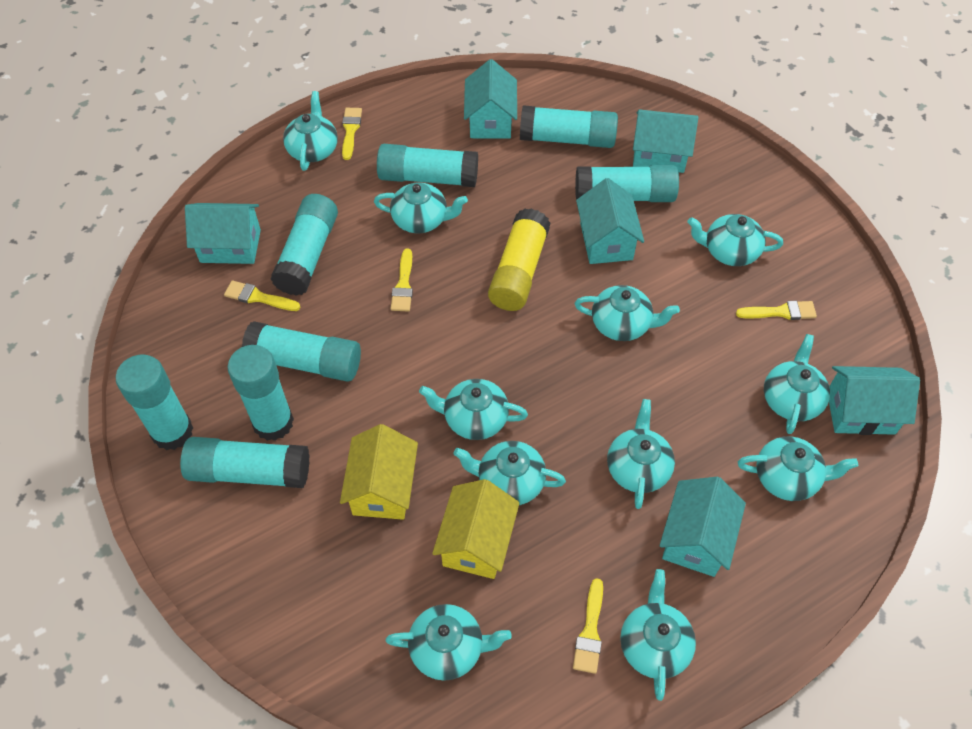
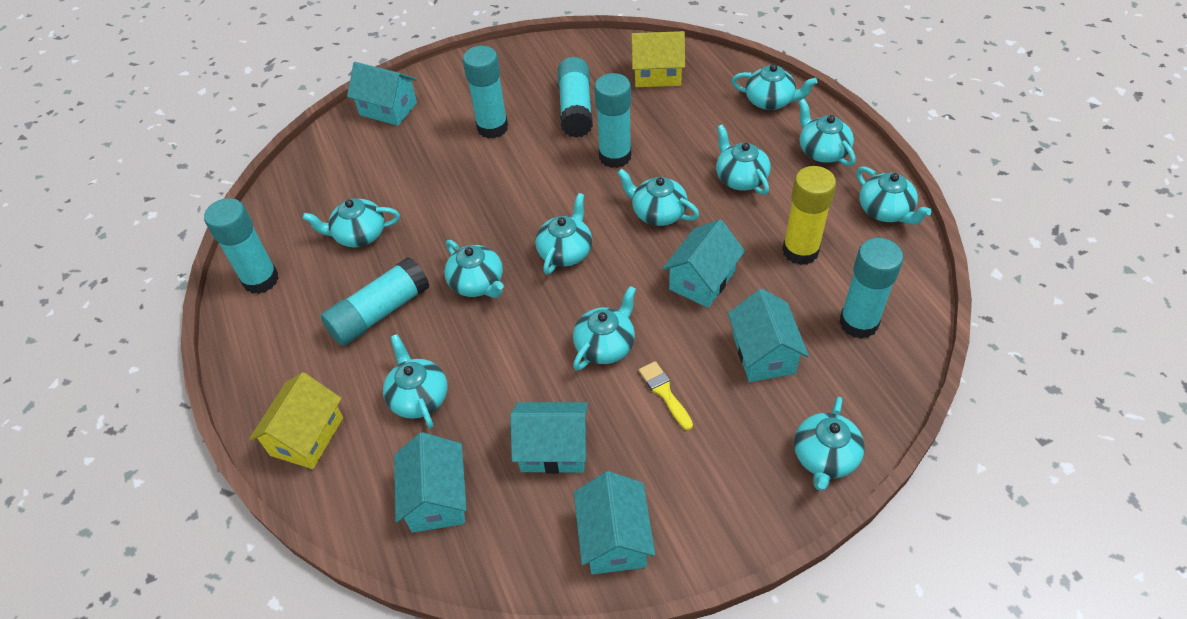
turquoise glue stick: [116,355,193,450] [180,437,310,488] [228,345,294,441] [242,321,361,382] [271,194,338,296] [377,144,478,187] [520,105,618,148] [575,165,679,202] = 8 -> [204,198,279,294] [321,257,429,346] [463,46,508,139] [558,57,593,138] [594,73,631,168] [839,238,903,339] = 6
yellow brush: [224,281,300,311] [342,108,362,160] [391,249,413,312] [573,578,603,674] [736,301,817,320] = 5 -> [639,361,693,430] = 1

